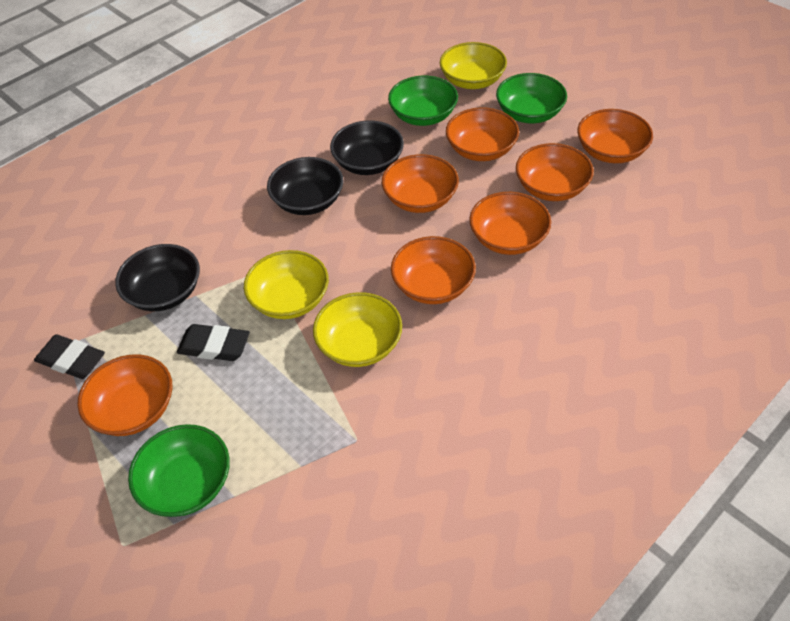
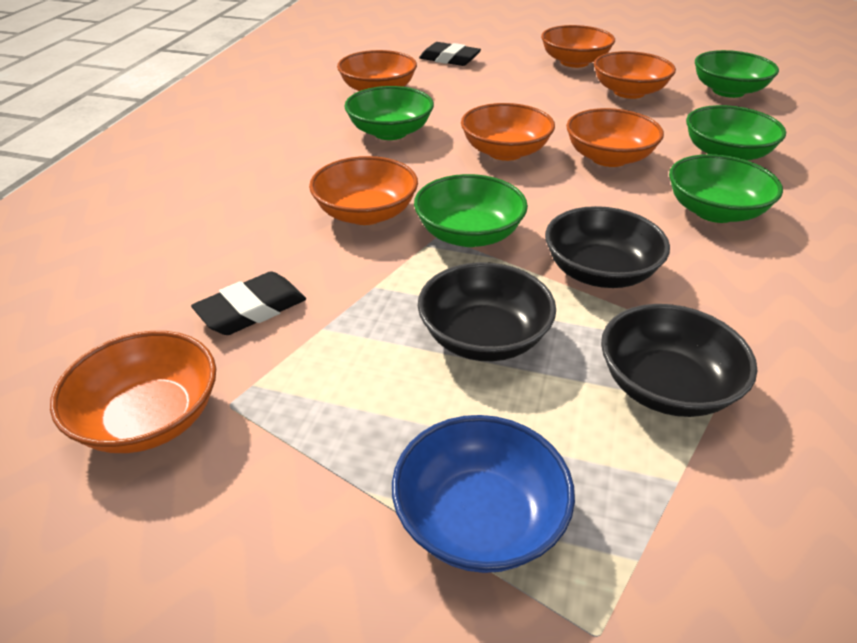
blue bowl: none = 0 -> [392,415,575,573] = 1
green bowl: [128,424,230,517] [388,75,458,126] [496,73,567,123] = 3 -> [344,86,434,140] [414,174,528,247] [669,154,783,223] [686,105,786,160] [695,50,779,98] = 5
yellow bowl: [244,250,329,319] [313,292,402,367] [440,42,507,89] = 3 -> none = 0

